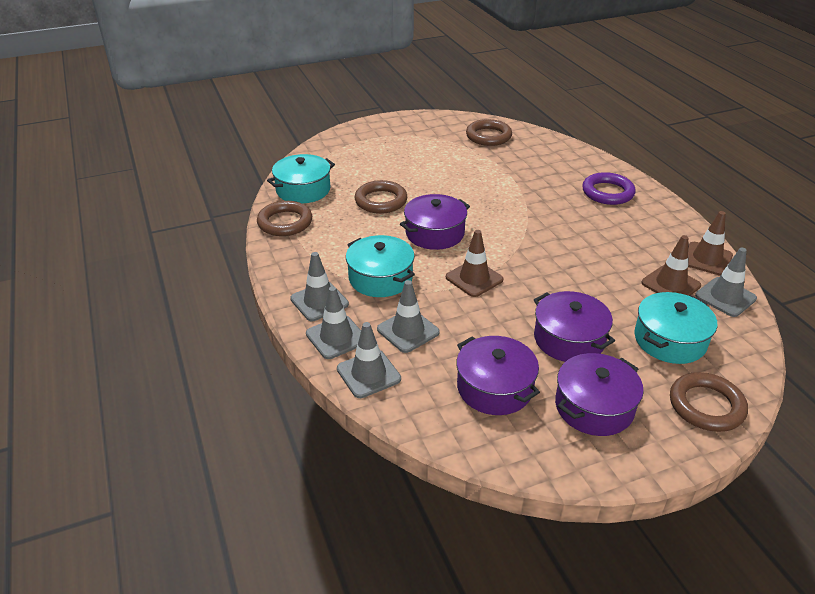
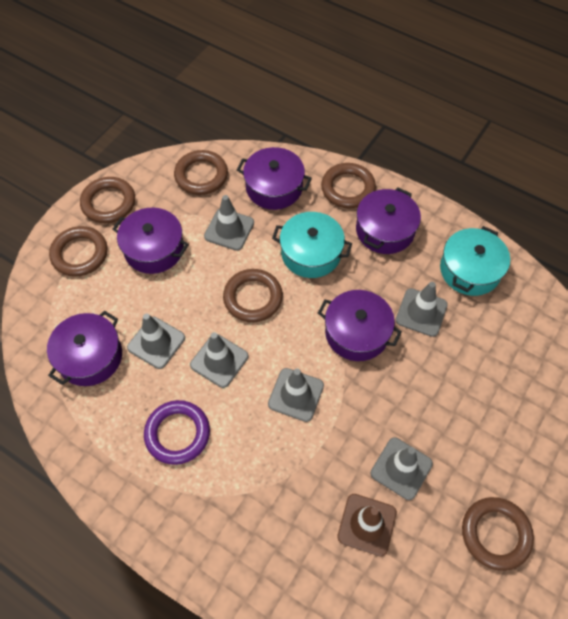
brown ring: [257,201,312,236] [355,180,407,214] [466,119,512,146] [670,372,748,432] = 4 -> [49,226,107,277] [80,177,135,223] [174,150,228,195] [223,269,283,322] [321,163,376,209] [462,497,534,571] = 6
brown traffic cone: [446,230,503,297] [641,235,701,296] [688,211,733,276] = 3 -> [337,494,397,557] = 1
grey traffic cone: [290,252,349,321] [306,286,361,359] [337,322,401,398] [377,280,440,353] [695,248,757,317] = 5 -> [127,313,185,369] [190,332,248,388] [204,195,254,251] [268,368,324,422] [371,437,433,500] [396,282,448,337] = 6
purple pot: [400,194,470,250] [456,336,540,415] [534,291,615,362] [555,353,644,436] = 4 -> [47,311,122,386] [113,208,189,274] [237,147,312,210] [318,290,402,361] [356,188,421,254] = 5
turquoise pot: [267,154,335,204] [346,235,415,297] [634,292,717,364] = 3 -> [272,212,352,278] [440,226,510,296] = 2

